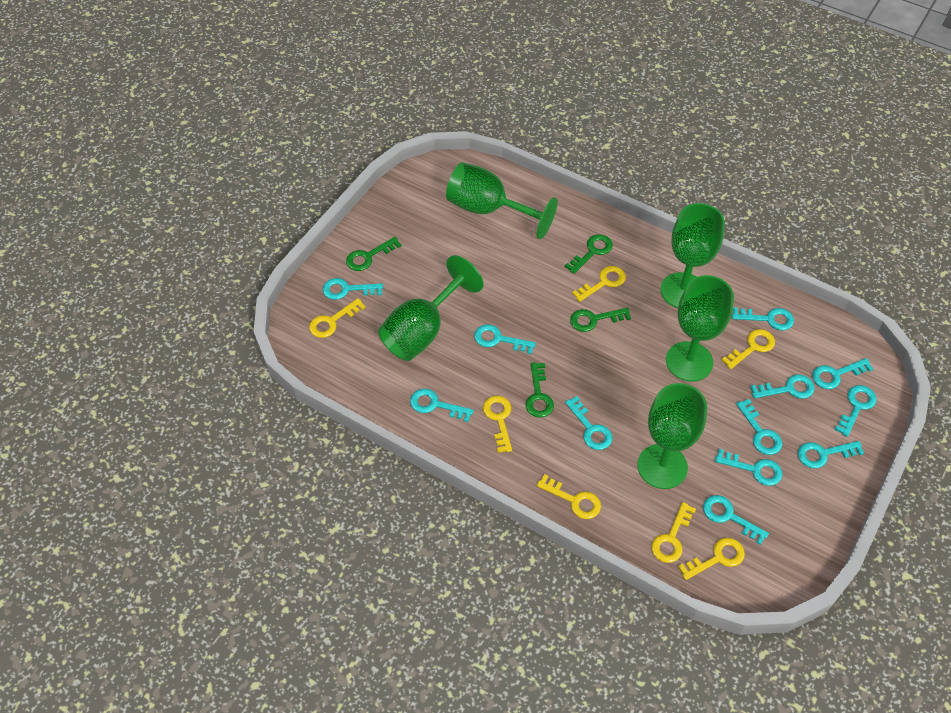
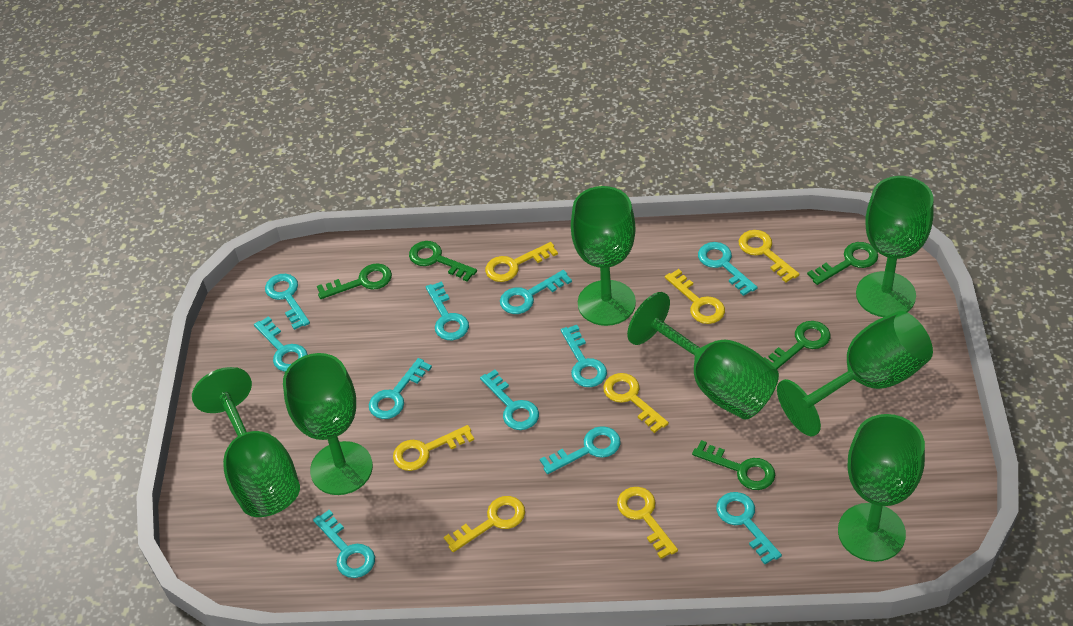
green goblet: [378,255,483,361] [446,162,558,239] [637,383,707,489] [660,203,725,308] [666,275,734,382] = 5 -> [192,367,300,517] [283,353,373,495] [571,186,636,326] [627,292,779,420] [777,311,933,436] [838,414,925,562] [856,176,934,317] = 7
green key: [346,237,401,271] [525,362,554,418] [565,234,613,274] [570,307,631,332] = 4 -> [317,264,392,299] [409,241,477,282] [692,440,775,490] [764,321,830,369] [807,242,878,285] = 5
turquoise key: [323,278,383,300] [410,389,474,422] [474,324,536,354] [565,396,613,450] [703,495,769,545] [715,449,782,486] [732,307,794,330] [736,399,782,455] [750,374,815,399] [798,441,864,468] [812,358,873,389] [834,385,876,437] = 12 -> [254,316,308,372] [265,274,310,330] [313,510,375,578] [369,358,432,419] [426,281,469,340] [480,369,539,430] [500,270,572,314] [540,426,621,474] [561,325,607,387] [698,242,758,296] [716,492,782,564] = 11

